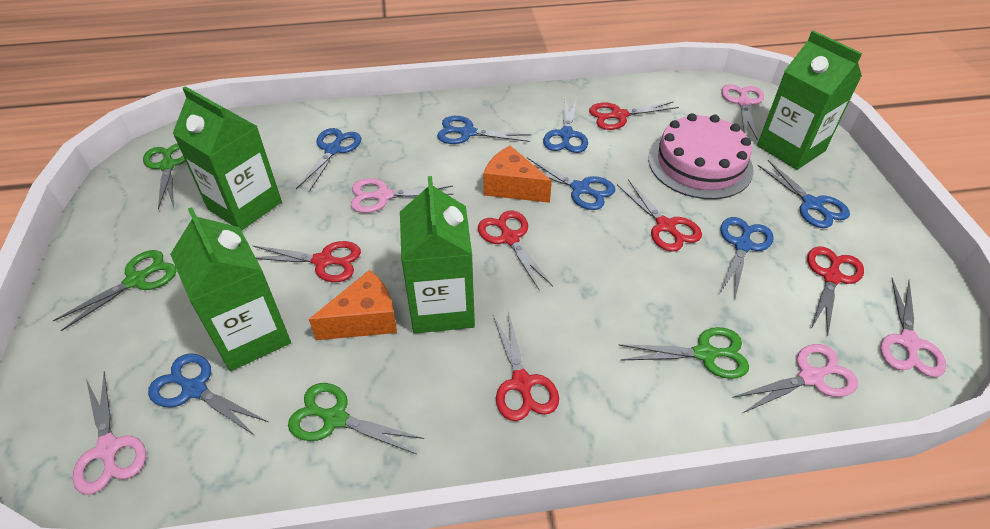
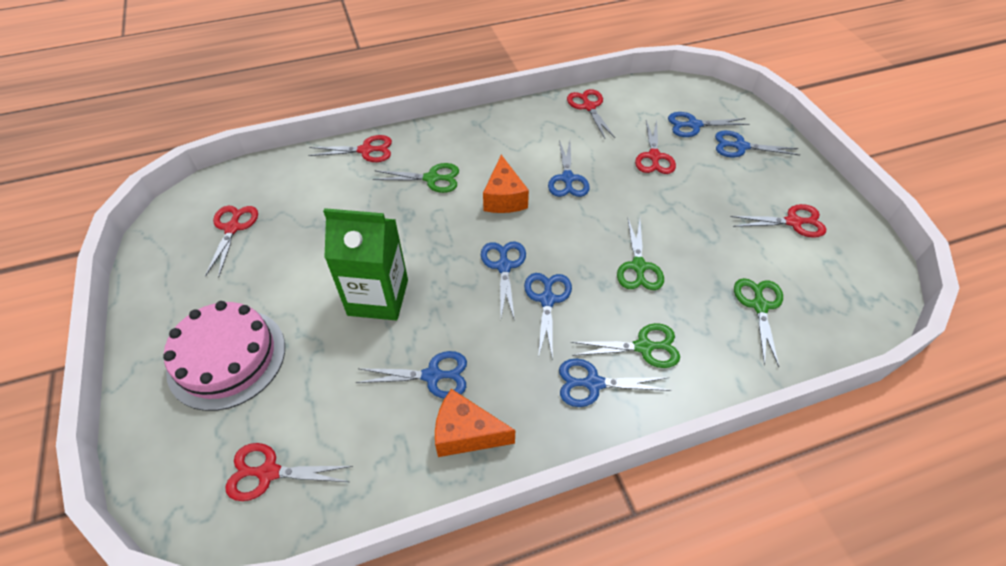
green carton: [170,207,291,371] [172,86,282,231] [400,176,475,333] [757,30,862,170] = 4 -> [323,208,408,320] = 1
pink scissors: [73,371,146,495] [351,178,454,213] [721,84,764,139] [732,344,858,413] [880,278,946,377] = 5 -> none = 0

